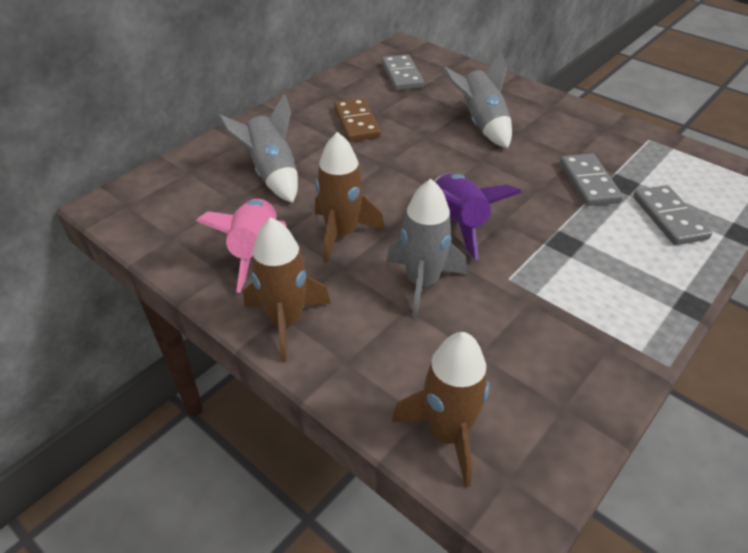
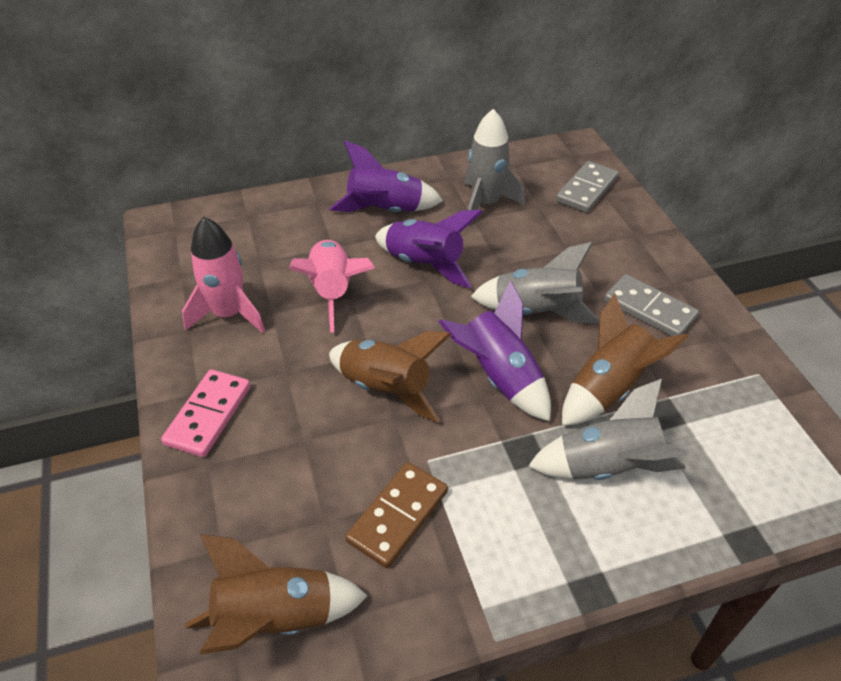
grey domino: [382,55,424,91] [560,153,623,206] [633,185,712,245] = 3 -> [556,161,618,213] [604,274,699,336] = 2
pink domino: none = 0 -> [161,369,251,457] = 1
pink rocket: [196,199,286,293] = 1 -> [182,217,265,333] [289,240,375,332] = 2
purple rocket: [434,174,522,260] = 1 -> [330,141,443,212] [375,210,482,288] [439,280,551,421] = 3

